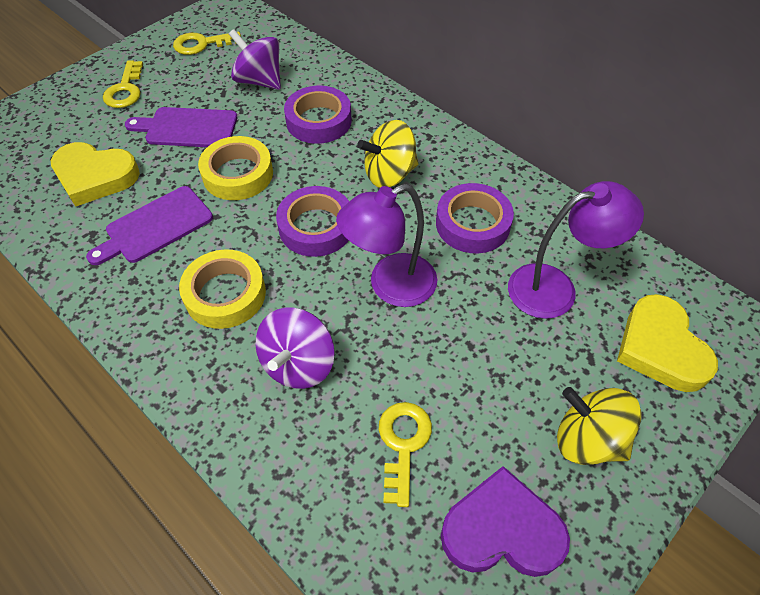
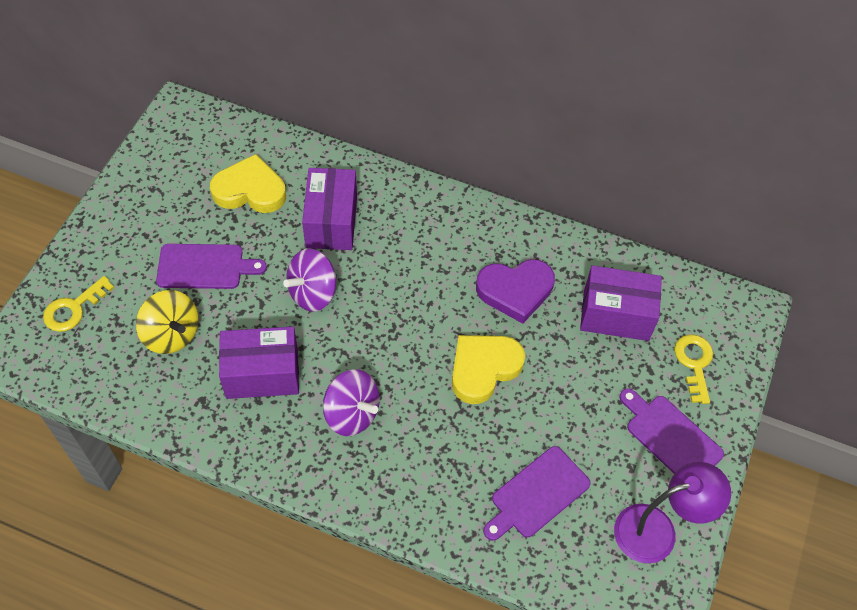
purple box: none = 0 -> [219,327,299,399] [302,168,357,250] [580,265,662,341] = 3
purple cutting board: [86,186,213,265] [125,107,237,147] = 2 -> [156,244,267,289] [483,446,591,541] [619,388,724,474] = 3
purple lamp: [336,184,437,307] [508,181,644,319] = 2 -> [614,462,731,564] = 1
purple tape: [276,186,349,257] [284,86,351,144] [436,183,514,253] = 3 -> none = 0
yellow key: [103,60,143,108] [173,32,241,55] [379,402,432,507] = 3 -> [43,276,114,332] [674,334,713,404] = 2
yellow spinning top: [357,120,419,188] [557,387,641,465] = 2 -> [136,290,198,354] = 1
yellow tape: [179,249,266,329] [198,136,273,200] = 2 -> none = 0

